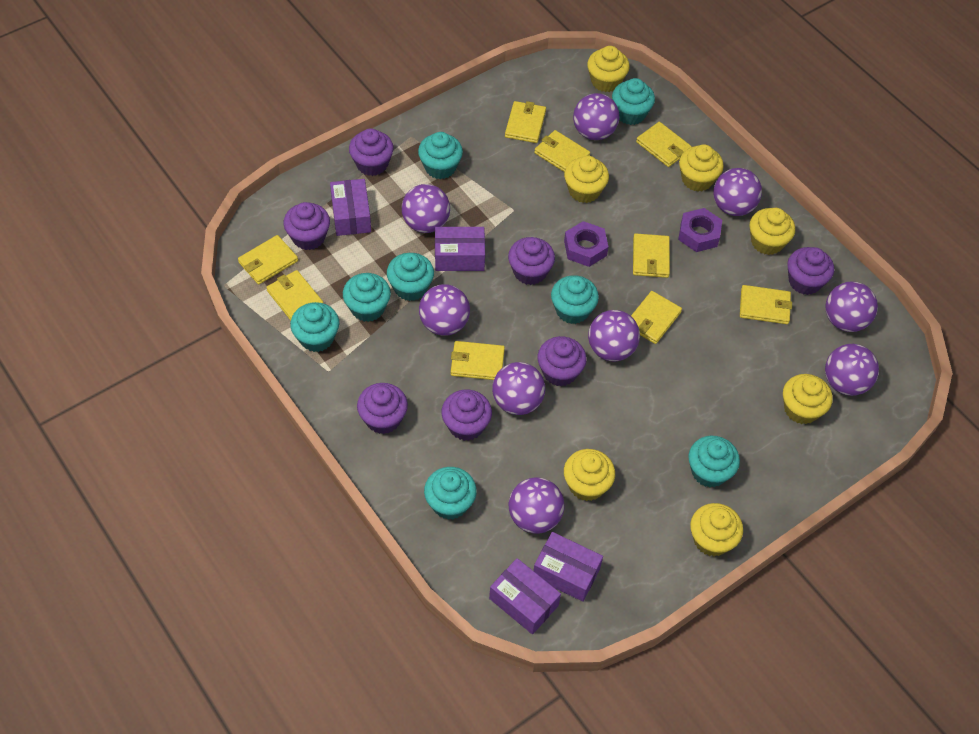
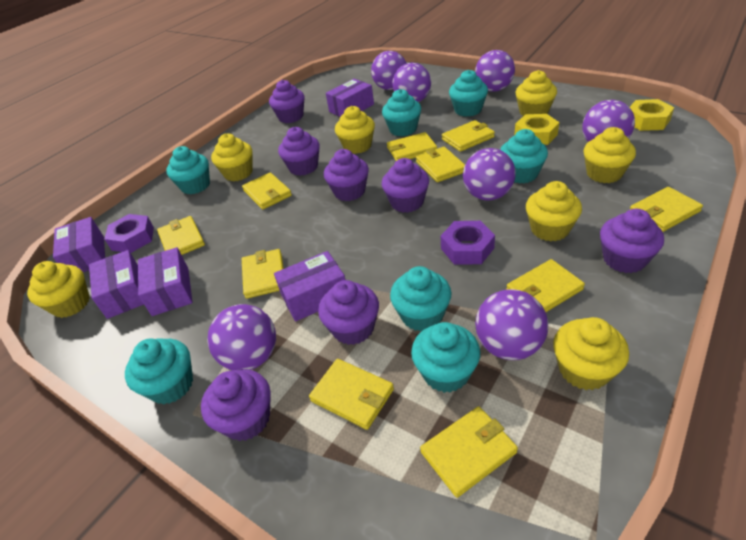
purple ball: [402,184,450,233] [419,284,470,336] [492,362,545,415] [509,477,564,534] [573,93,620,140] [588,310,640,362] [713,168,762,216] [825,282,878,332] [825,344,879,396] = 9 -> [207,304,276,370] [371,51,407,90] [392,63,431,102] [463,148,516,201] [475,50,515,92] [475,289,548,360] [582,100,635,142] = 7
purple box: [330,179,371,236] [435,227,485,271] [489,558,561,634] [533,532,603,602] = 4 -> [53,217,105,272] [89,250,144,319] [138,247,193,316] [274,251,345,321] [326,79,374,117] = 5
turquoise cupcake: [290,302,339,352] [343,273,391,322] [387,253,434,301] [418,132,463,179] [424,467,477,520] [551,275,599,324] [612,78,655,125] [688,436,740,488] = 8 -> [125,338,193,404] [166,146,210,195] [382,89,421,136] [390,266,452,332] [411,322,480,393] [449,70,488,117] [500,129,548,183] = 7
yellow nut: none = 0 -> [514,114,559,145] [630,99,674,131] = 2
yellow wallet: [238,235,298,285] [266,270,323,320] [451,341,505,380] [505,101,546,143] [534,130,590,172] [631,291,682,344] [633,233,670,278] [636,122,692,167] [740,285,792,324] = 9 -> [157,216,205,255] [242,173,292,210] [242,249,284,299] [309,359,394,430] [387,132,437,161] [416,147,465,182] [420,406,518,498] [442,120,495,152] [506,259,585,312] [630,187,703,232] = 10

